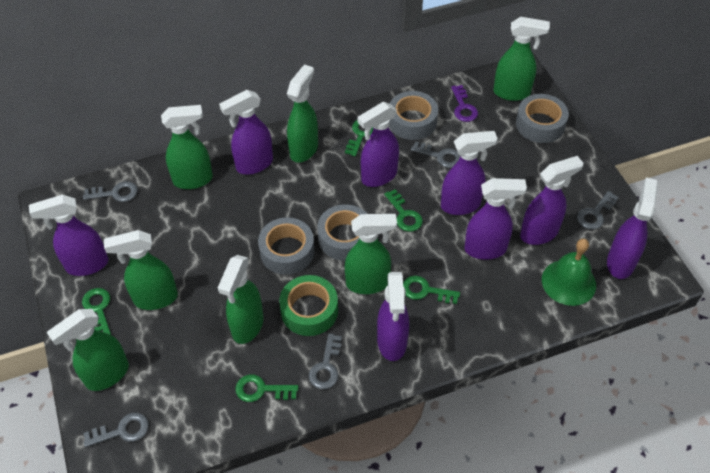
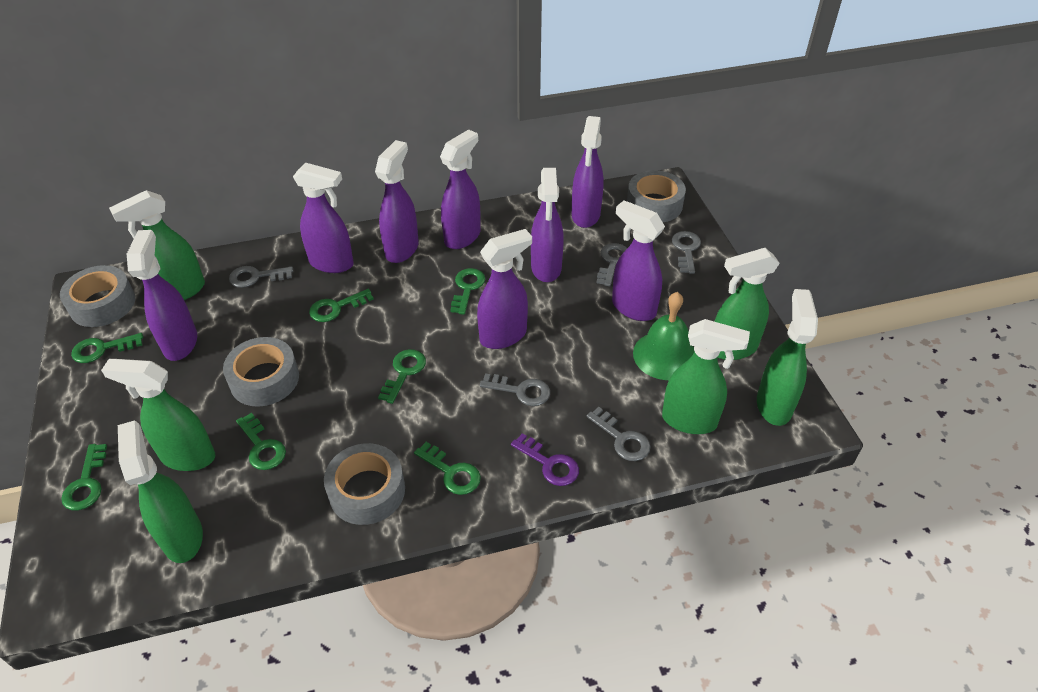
green key: [82,288,111,335] [235,375,298,402] [345,120,373,157] [384,189,423,232] [403,276,460,304] = 5 -> [61,444,107,510] [71,333,143,363] [236,413,286,470] [309,289,374,322] [378,349,426,404] [414,442,481,495] [450,268,485,315] = 7
green spray bottle: [47,309,129,391] [104,230,178,310] [161,105,213,189] [218,255,264,344] [287,64,318,163] [345,214,397,294] [493,17,550,101] = 7 -> [101,359,215,471] [109,190,205,300] [118,420,203,563] [662,319,750,434] [714,248,780,360] [757,289,818,426] = 6
green tape: [279,275,338,336] = 1 -> none = 0

